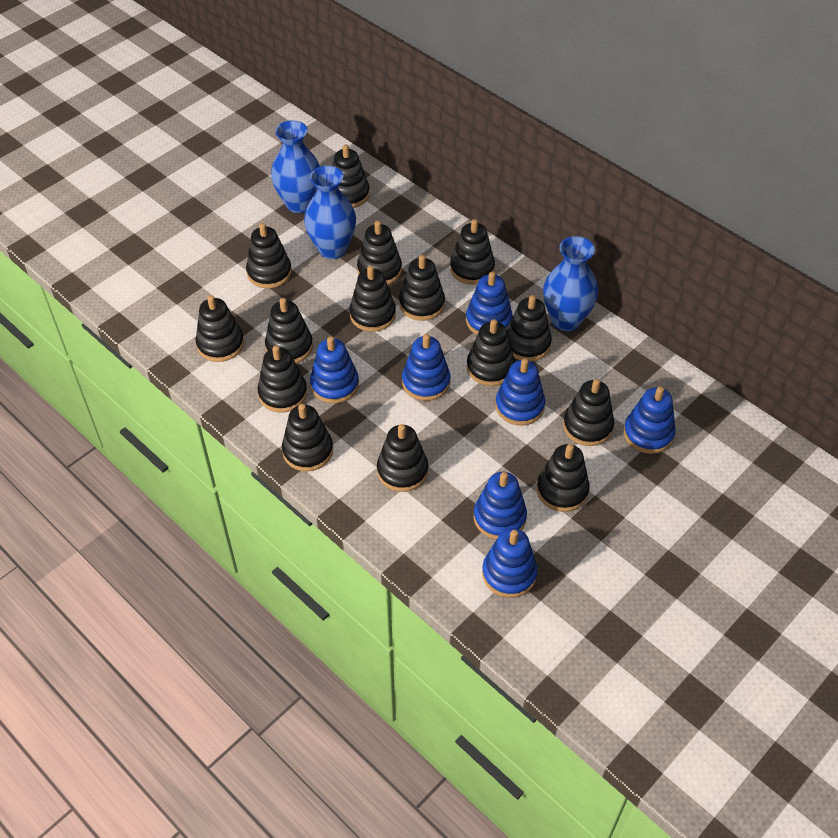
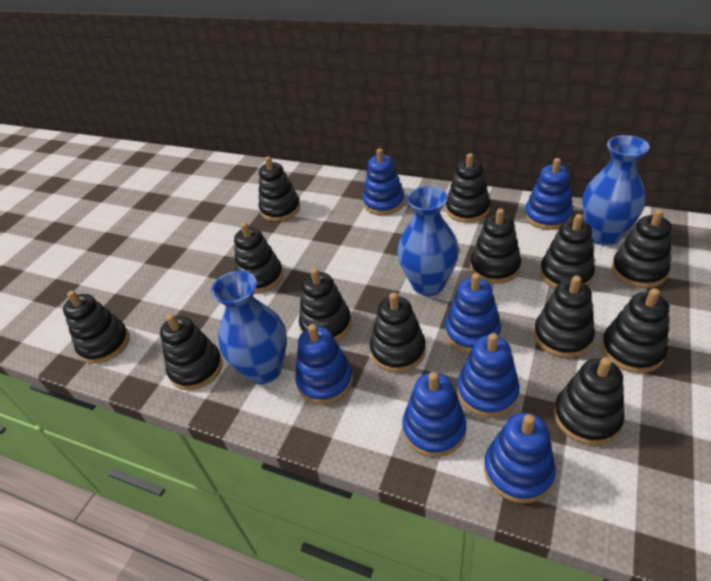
black stacking toy: [196,295,244,362] [246,223,292,288] [257,346,307,413] [265,298,313,363] [282,404,333,471] [332,144,370,208] [349,266,396,332] [357,221,402,285] [377,424,428,492] [399,255,445,321] [450,219,495,285] [467,319,515,386] [507,295,552,361] [537,444,590,512] [563,379,614,446] = 15 -> [63,291,130,364] [160,314,223,390] [234,222,283,293] [258,156,300,222] [299,268,352,341] [370,293,426,373] [446,153,490,223] [470,208,521,284] [534,276,595,358] [540,214,595,288] [554,357,624,445] [601,288,669,373] [612,209,672,288] = 13

